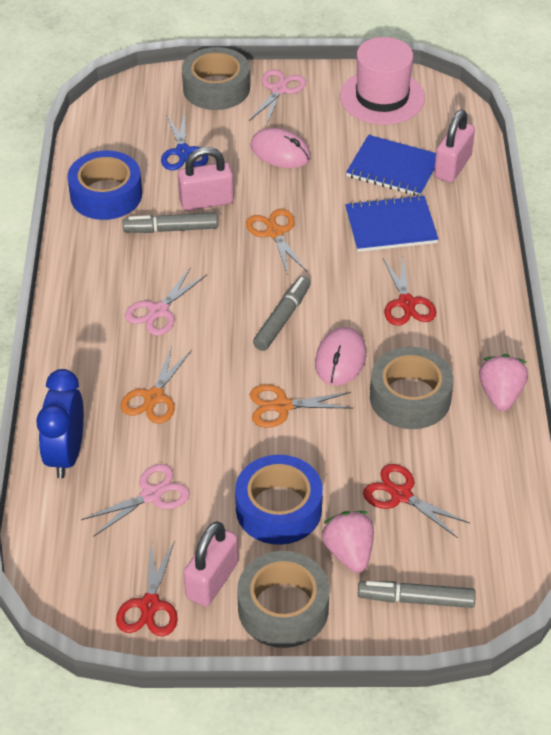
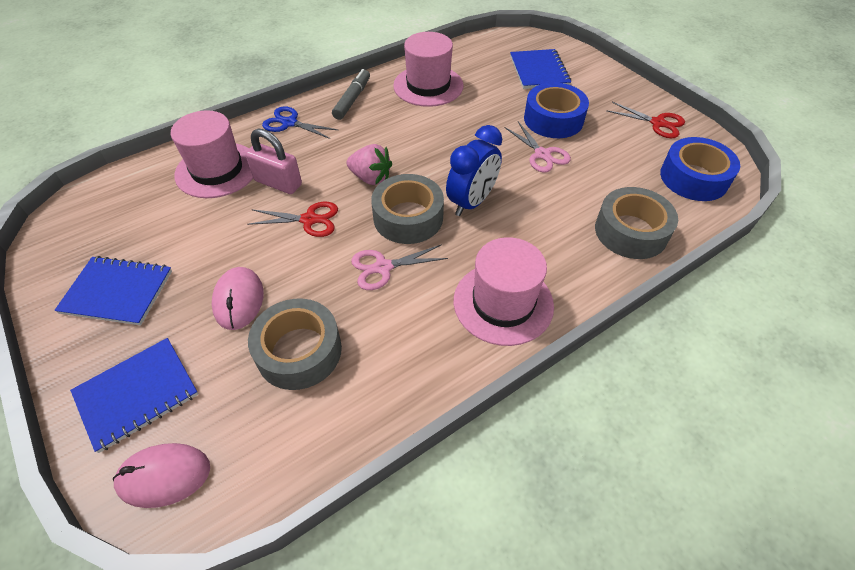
blue notebook: [345,195,439,252] [346,135,436,196] = 2 -> [54,256,172,325] [70,338,198,453] [510,49,571,89] = 3
grey marker: [123,213,218,233] [253,276,311,351] [358,581,476,608] = 3 -> [332,69,370,120] = 1
orange scissors: [121,346,192,424] [246,209,307,275] [250,384,354,428] = 3 -> none = 0
pink hat: [340,37,425,125] = 1 -> [171,110,253,198] [393,32,464,107] [454,237,554,346] = 3
pink padlock: [178,147,234,211] [183,521,238,607] [434,110,475,183] = 3 -> [245,129,302,194] = 1
pink scissors: [81,464,190,537] [125,267,207,336] [249,70,306,126] = 3 -> [351,244,448,290] [504,122,571,172] = 2
pink strawberry: [321,511,374,573] [479,354,528,411] = 2 -> [346,144,392,185] = 1
red scissors: [116,541,178,636] [363,464,470,538] [383,256,436,326] = 3 -> [247,202,338,237] [606,102,685,138] = 2

